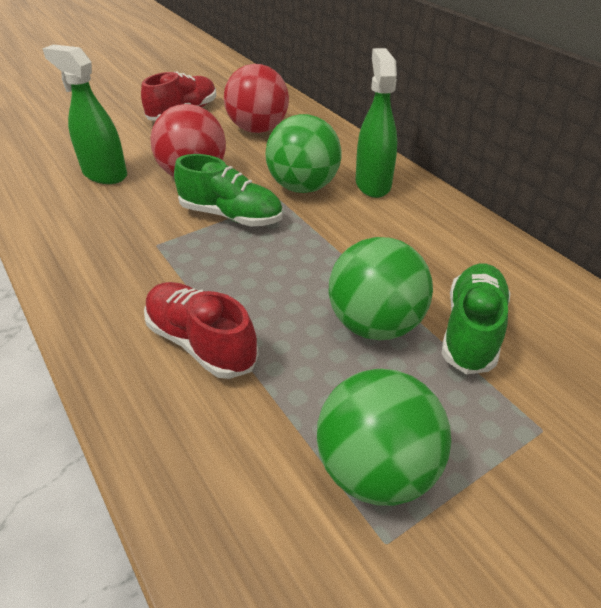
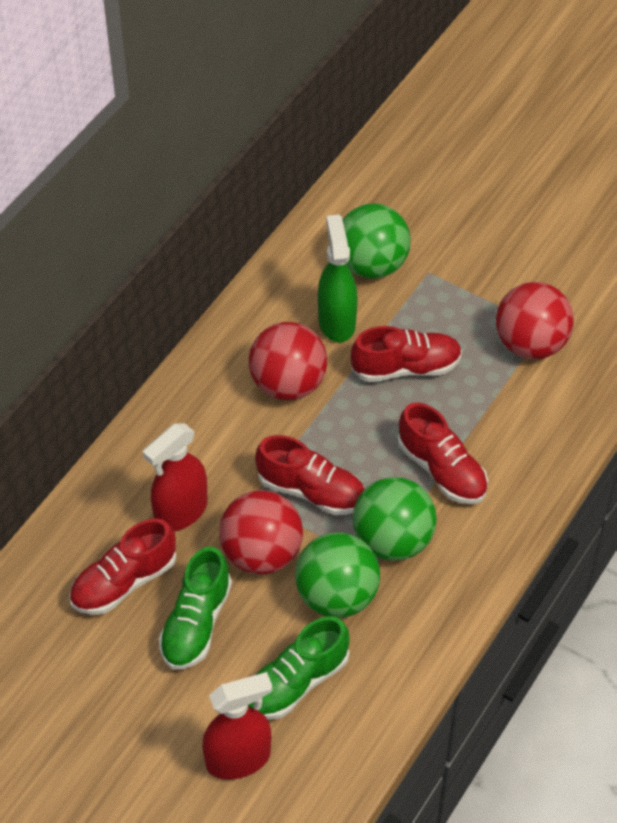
green spray bottle: [42,44,127,184] [355,48,397,198] = 2 -> [318,215,358,343] = 1
red ball: [151,104,226,177] [224,64,289,133] = 2 -> [219,490,303,575] [249,322,327,400] [496,282,574,359] = 3
red shoe: [141,71,216,121] [144,282,259,379] = 2 -> [69,518,176,615] [255,435,365,515] [351,326,462,382] [398,403,488,504] = 4
red spray bottle: none = 0 -> [143,423,207,531] [202,672,272,780] = 2

